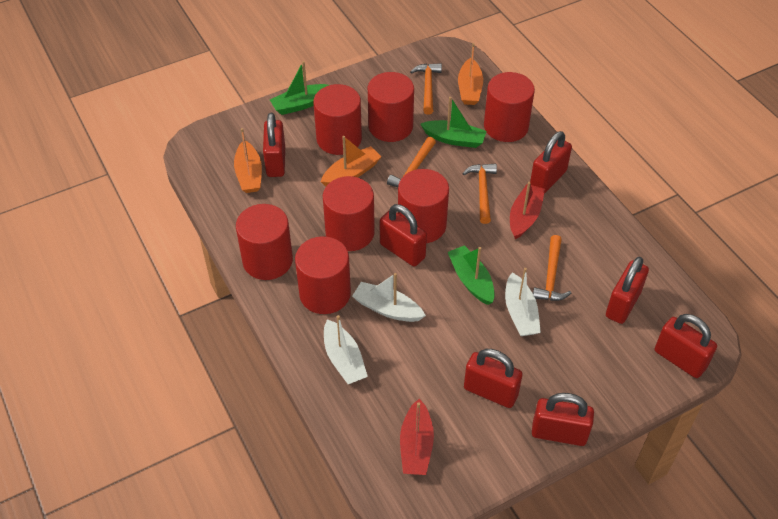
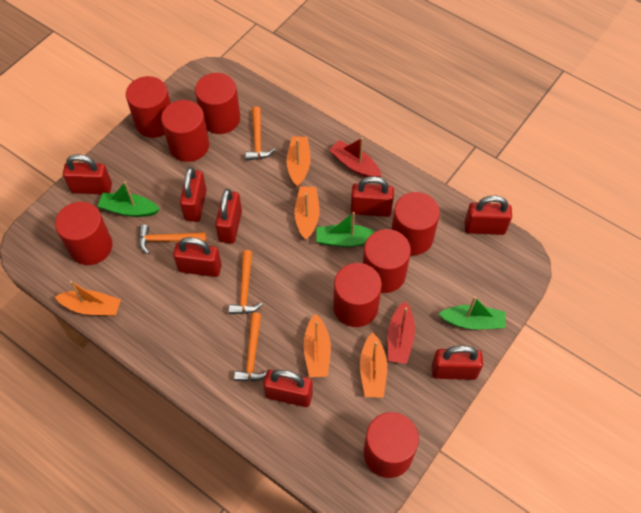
orange boat: [234,128,262,193] [321,136,382,186] [458,43,483,105] = 3 -> [55,281,121,316] [286,136,311,187] [295,187,320,240] [303,314,331,377] [360,333,387,397] = 5
red cylinder: [236,204,293,280] [295,236,351,314] [313,84,362,155] [323,176,375,251] [368,72,414,142] [398,169,449,243] [484,72,535,142] = 7 -> [55,202,113,265] [126,76,171,138] [161,100,209,162] [195,73,240,134] [333,263,382,327] [363,229,411,293] [364,412,419,478] [391,192,440,255] = 8
red padlock: [263,113,285,177] [380,204,427,267] [464,349,523,408] [530,131,572,194] [532,393,594,446] [606,257,649,324] [655,314,717,378] = 7 -> [63,154,112,194] [173,237,222,277] [180,167,207,222] [215,189,242,244] [263,370,313,407] [351,176,394,217] [432,345,483,380] [464,196,512,235] = 8
white boat: [324,315,368,384] [352,273,426,322] [505,268,541,336] = 3 -> none = 0

